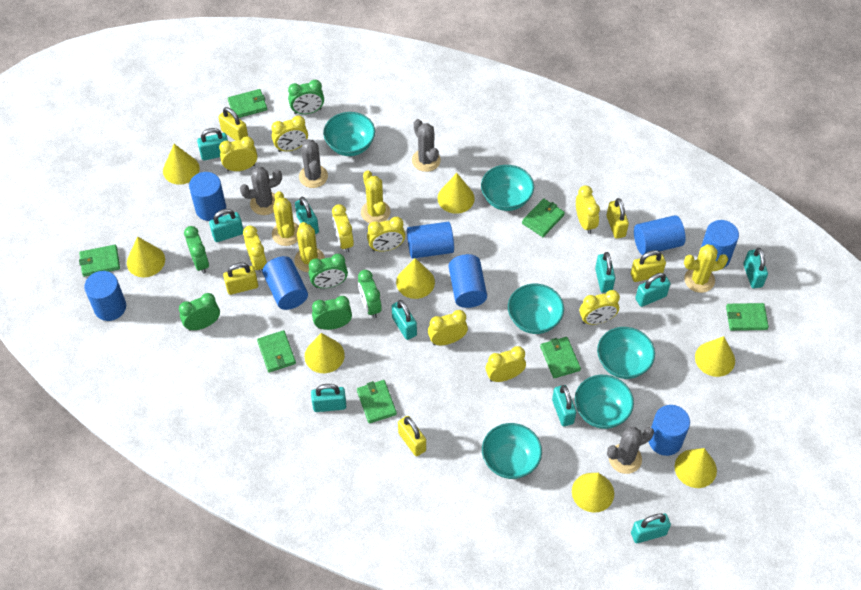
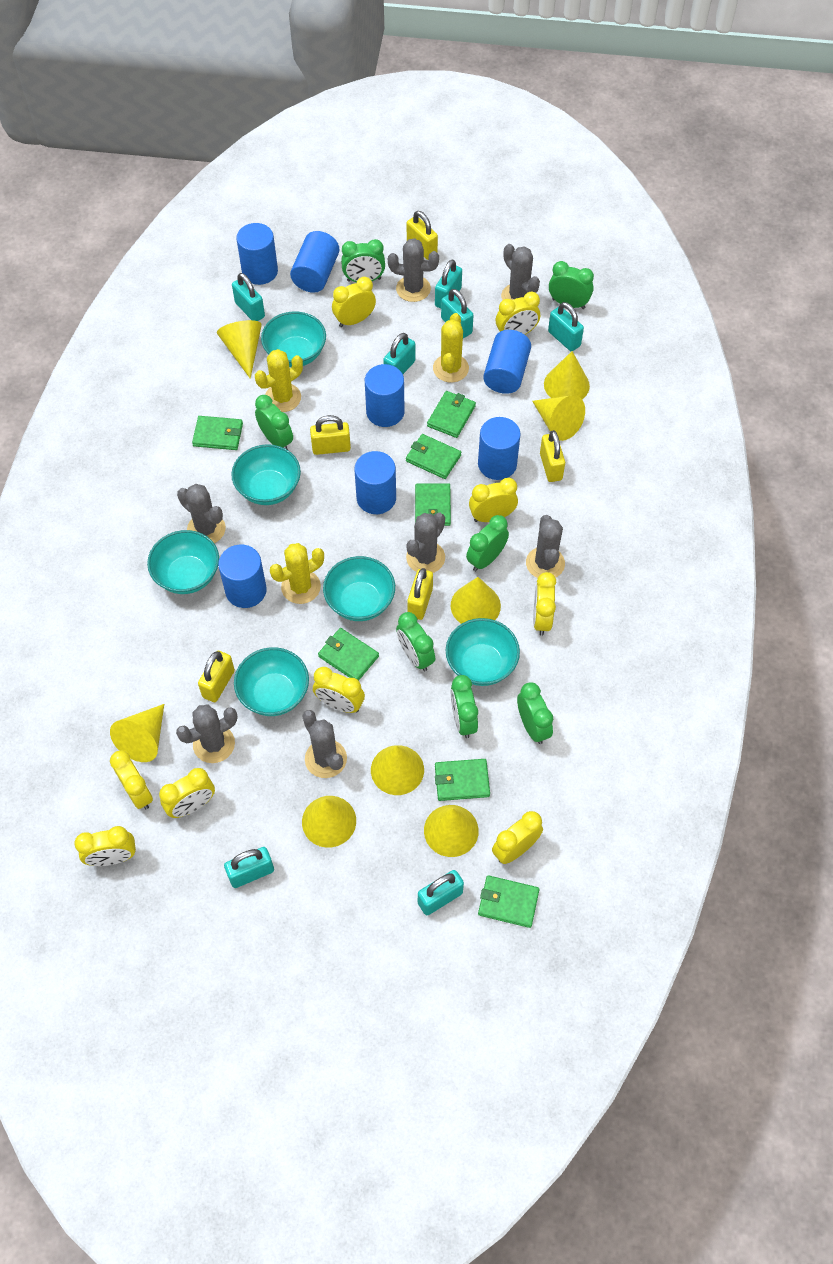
blue cylinder: [84,271,126,321] [189,172,226,221] [262,256,308,310] [407,222,454,259] [449,254,487,308] [634,215,685,255] [649,405,690,456] [701,220,739,268] = 8 -> [218,545,267,608] [236,223,278,285] [290,231,339,293] [354,451,396,514] [365,364,405,427] [478,417,521,480] [483,330,531,394] = 7
green clock: [179,293,220,331] [184,226,209,274] [288,80,324,114] [309,254,348,288] [312,296,352,330] [358,270,382,318] = 6 -> [255,395,293,450] [341,239,385,282] [396,612,435,671] [451,675,478,738] [466,515,509,571] [517,682,553,744] [549,261,594,309] = 7
grey cactus: [240,167,282,215] [299,139,328,188] [412,119,441,172] [607,427,654,474] = 4 -> [176,704,237,763] [177,484,226,543] [302,710,347,778] [388,238,439,302] [406,513,445,573] [501,244,540,300] [526,515,565,578] = 7
turquoise padlock: [197,128,228,161] [209,209,243,242] [295,197,319,234] [311,384,346,412] [392,300,417,340] [552,385,576,426] [595,252,615,293] [631,514,671,543] [635,273,670,307] [743,248,768,288] = 10 -> [224,847,274,888] [232,273,265,321] [383,333,415,374] [418,870,464,915] [435,259,462,309] [441,289,473,338] [548,302,584,351] = 7
yellow cactus: [272,191,299,246] [294,222,325,272] [361,170,390,223] [684,244,728,293] = 4 -> [255,349,303,412] [270,543,324,604] [433,313,469,382] = 3

